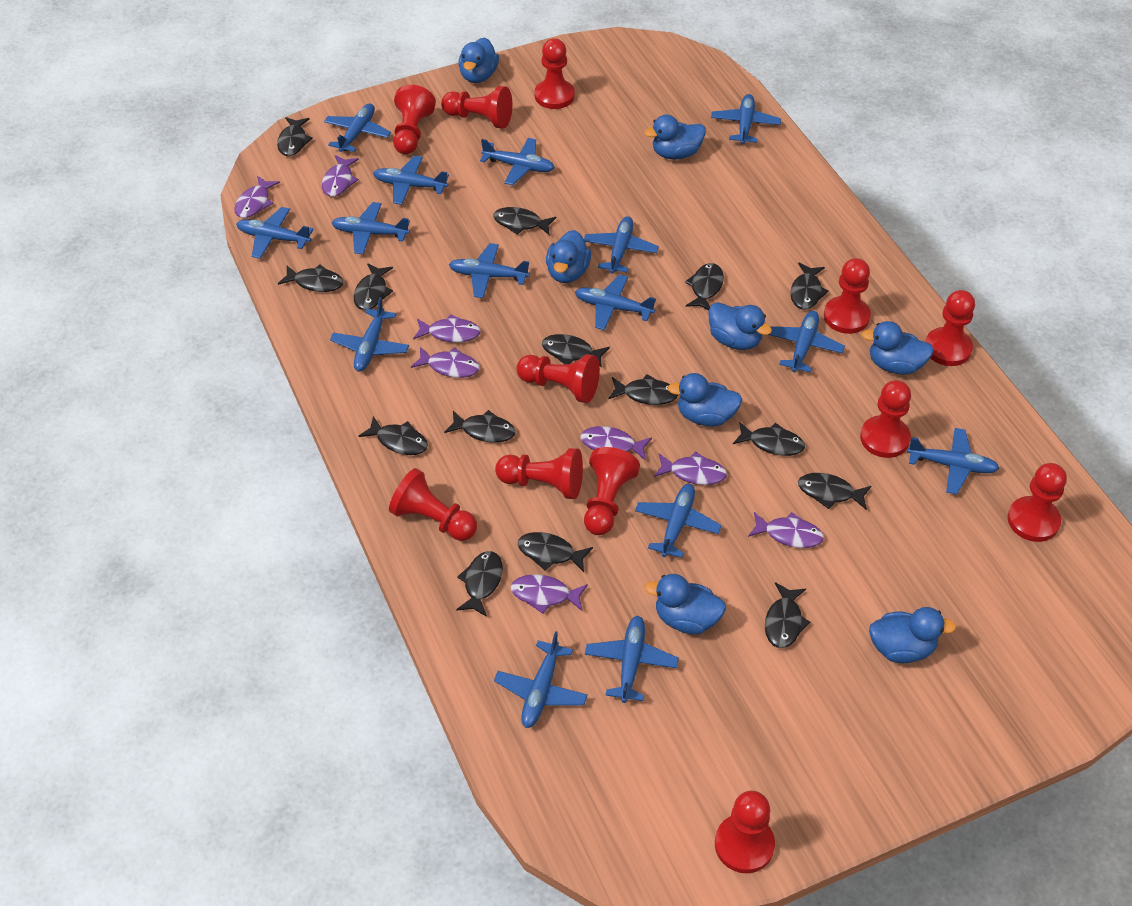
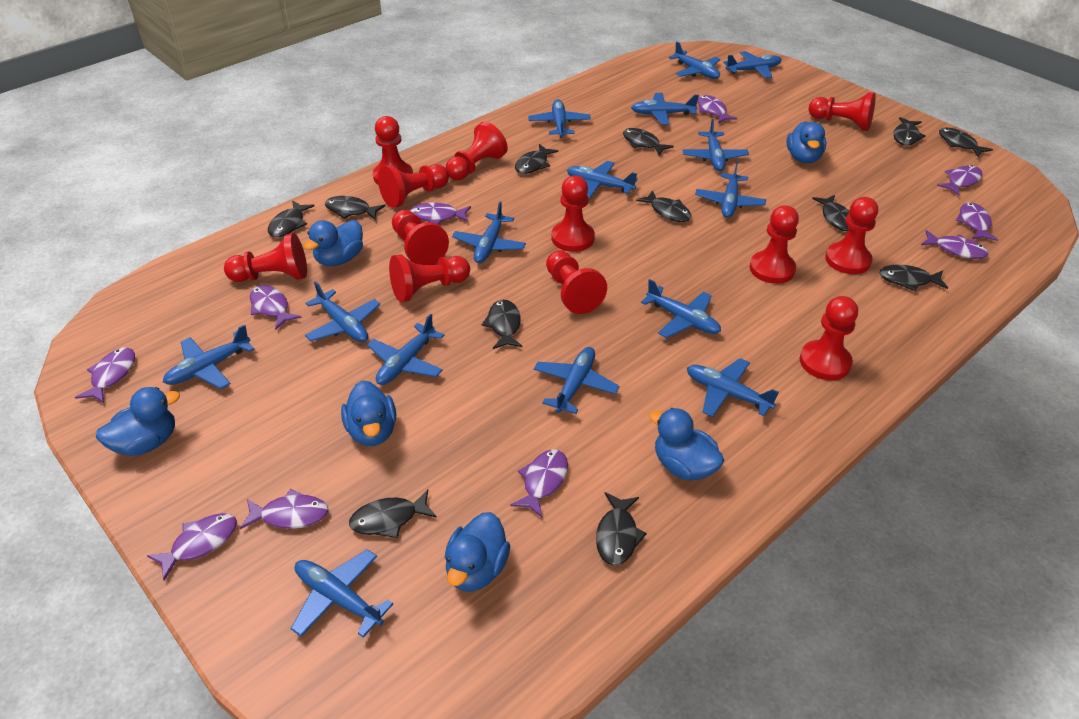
black fish: [277,117,313,156] [278,264,344,292] [354,263,393,310] [358,416,428,455] [444,410,516,443] [456,551,503,617] [493,207,556,235] [518,532,593,572] [542,334,610,368] [608,374,678,405] [685,263,724,310] [733,422,805,456] [765,582,810,648] [790,263,829,310] [798,473,871,510] = 15 -> [268,200,315,237] [325,196,385,220] [349,489,437,538] [482,300,522,349] [515,144,558,174] [596,492,647,565] [623,128,674,156] [636,190,691,222] [812,195,850,231] [879,265,948,291] [893,117,926,146] [939,128,993,158] = 12
blue duck: [458,38,499,83] [546,230,591,283] [644,114,706,159] [644,574,726,634] [667,373,742,426] [709,302,772,350] [862,321,934,375] [869,607,956,663] = 8 -> [96,387,180,456] [304,220,363,266] [341,380,396,446] [445,512,510,592] [649,408,724,480] [787,121,826,163] = 6
purple fish: [234,176,280,218] [322,155,359,197] [411,347,480,378] [413,314,481,343] [511,574,588,614] [581,426,652,461] [654,452,727,485] [748,512,824,548] = 8 -> [75,347,135,403] [147,513,237,580] [240,489,328,529] [250,285,301,330] [410,203,471,224] [510,449,568,517] [698,95,737,124] [921,230,989,259] [937,165,983,196] [956,202,998,241] = 10

